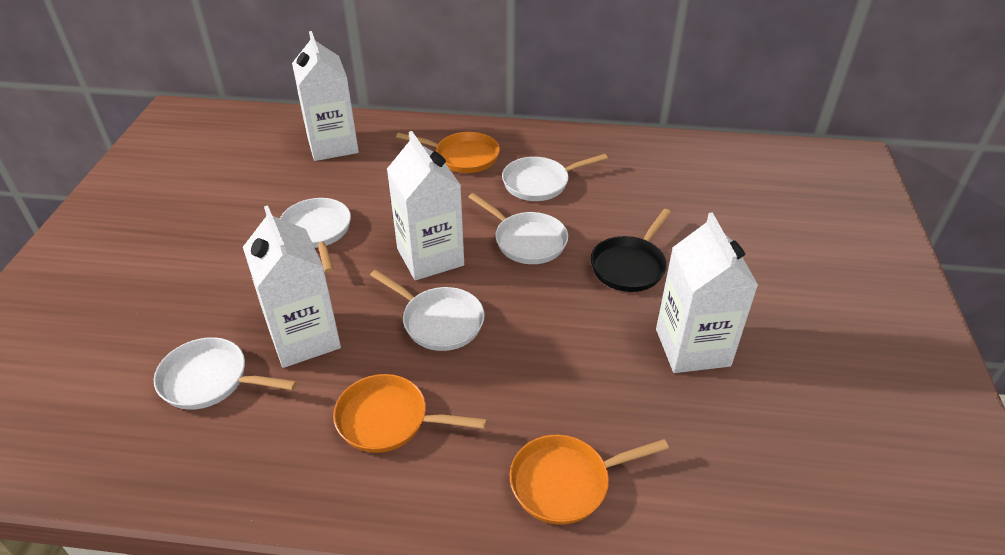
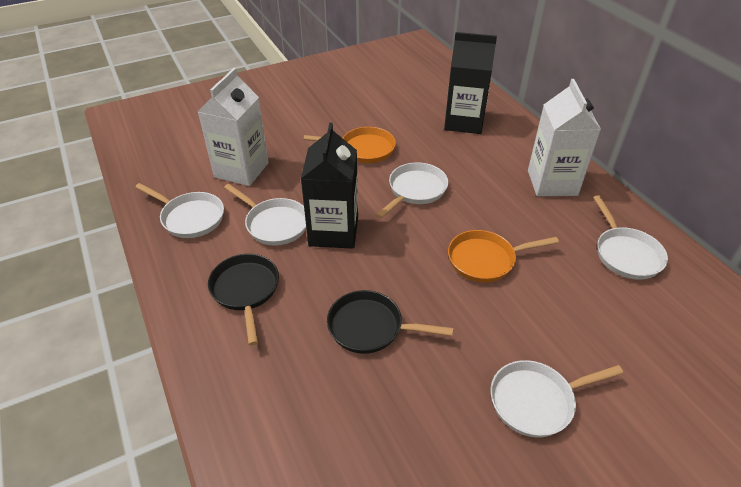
black carton: none = 0 -> [301,122,358,249] [444,32,497,134] = 2
black pan: [591,209,671,292] = 1 -> [208,254,279,345] [327,290,453,354] = 2
orange pan: [333,374,487,453] [396,132,500,173] [510,435,669,525] = 3 -> [304,127,396,163] [448,230,559,283] = 2
white carton: [243,206,341,368] [292,31,359,161] [387,131,464,280] [656,212,759,373] = 4 -> [197,68,269,186] [528,79,601,196] = 2

